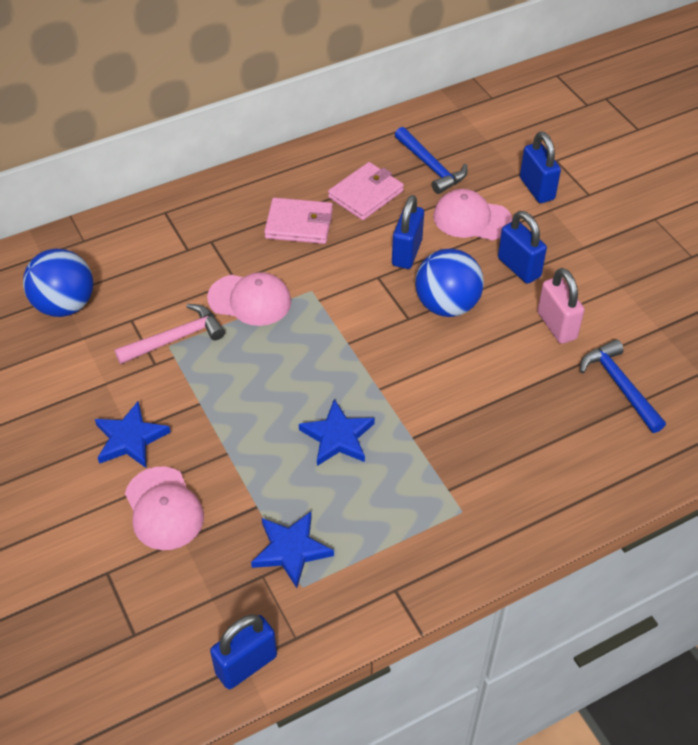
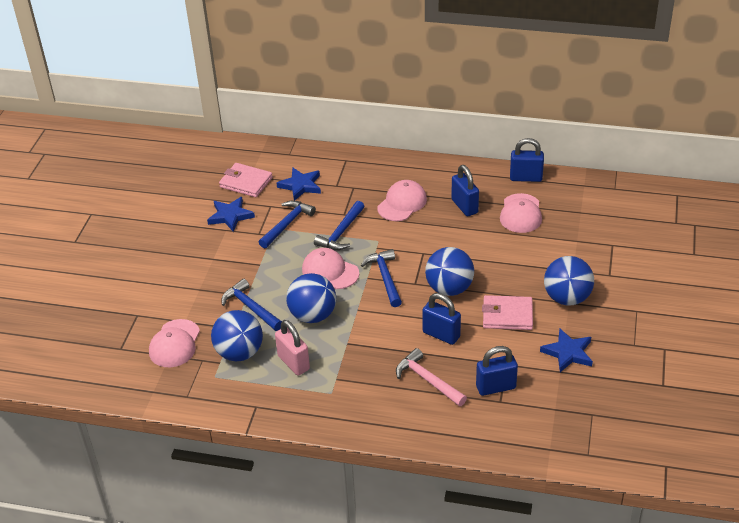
blue ball: [23,248,94,317] [415,248,484,317] = 2 -> [211,310,263,361] [286,273,336,323] [425,247,474,296] [544,256,594,305] = 4
blue hammer: [395,127,468,194] [580,339,666,433] = 2 -> [221,279,282,331] [259,200,316,248] [314,201,365,250] [361,249,402,307] = 4
pink cap: [125,467,204,550] [207,272,291,326] [433,189,512,240] = 3 -> [149,319,200,367] [302,248,359,289] [377,180,427,221] [500,193,542,233] = 4

